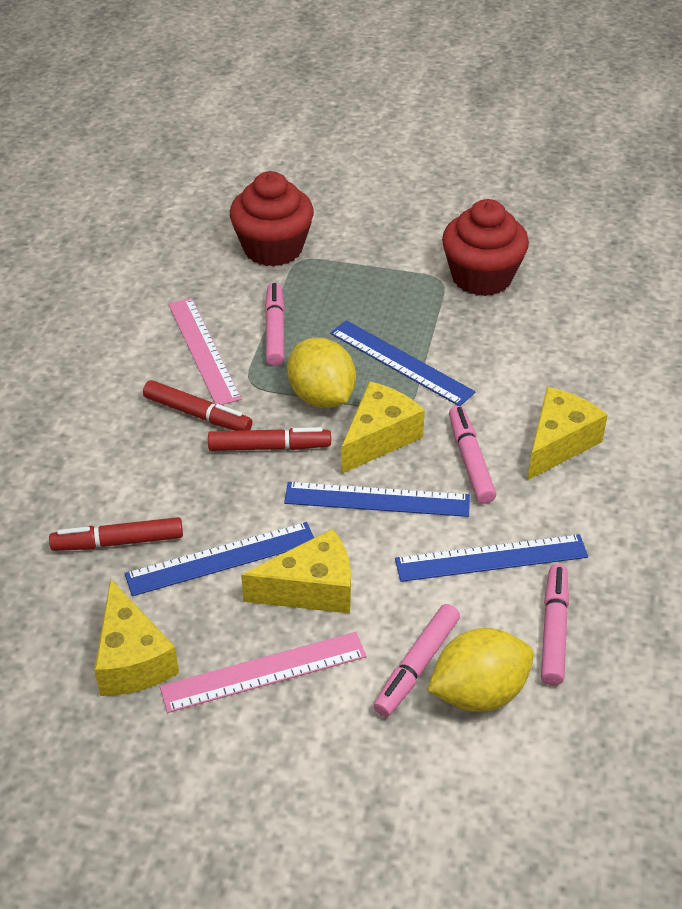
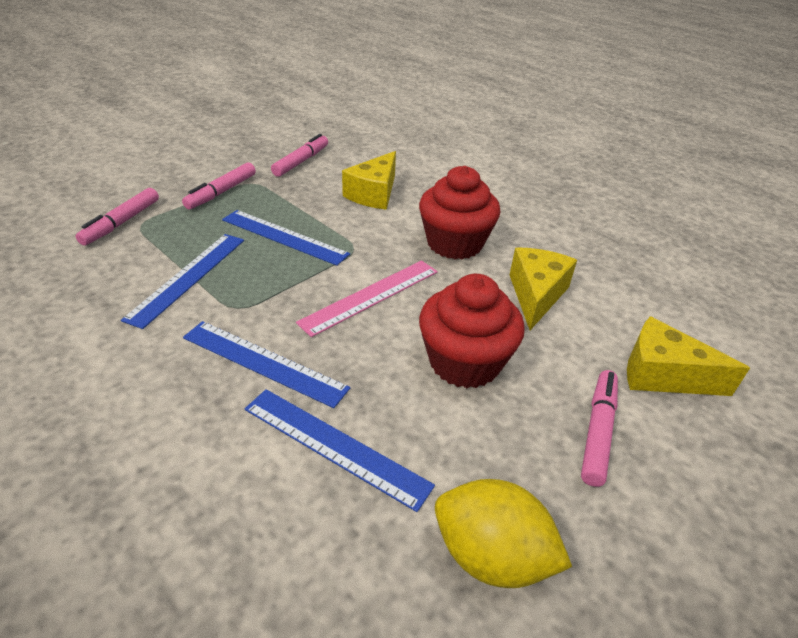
pink ruler: [160,632,367,713] [168,298,242,405] = 2 -> [296,260,438,337] = 1
red marker: [49,517,183,551] [143,380,252,431] [208,427,331,451] = 3 -> none = 0
yellow cheese: [94,579,179,696] [241,529,351,614] [342,381,425,473] [527,387,608,480] = 4 -> [342,151,396,210] [510,247,577,330] [627,316,750,396] = 3
yellow lemon: [287,338,356,408] [427,628,534,712] = 2 -> [435,479,572,588] = 1

